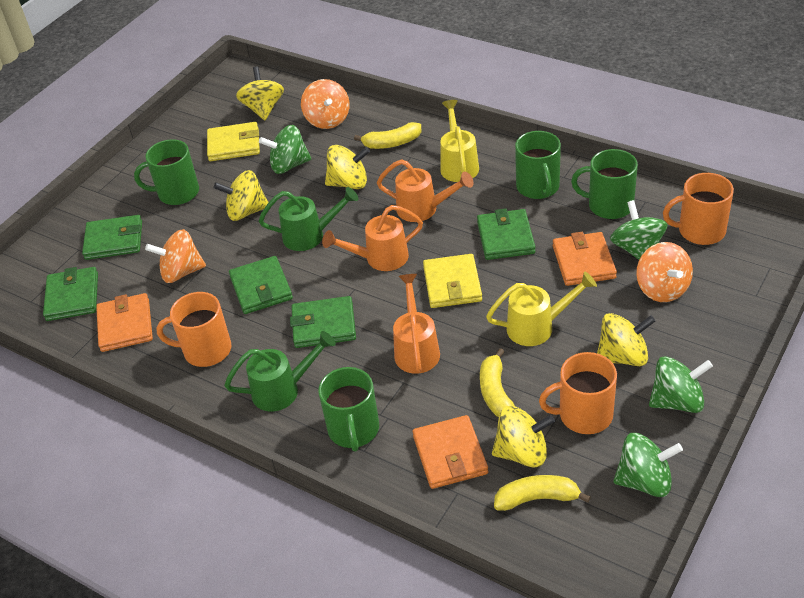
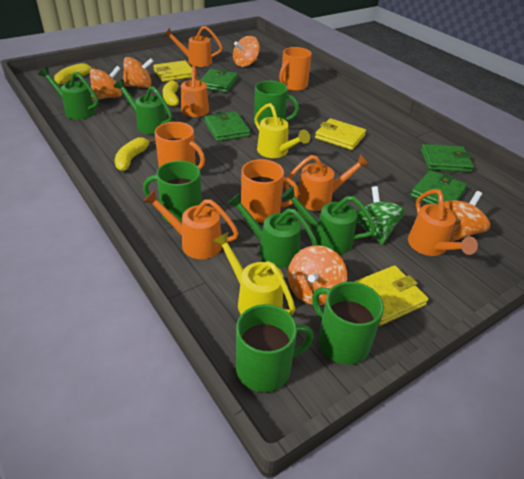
green spinning top: [259,125,311,174] [610,200,668,260] [613,433,683,497] [649,356,713,413] = 4 -> [356,186,405,245] = 1
green wallet: [43,267,98,321] [82,215,142,260] [229,256,293,314] [290,296,356,348] [477,208,535,260] = 5 -> [200,69,238,93] [204,111,250,141] [410,170,467,205] [421,144,474,172] = 4
green watering can: [224,331,336,412] [259,187,359,251] = 2 -> [38,67,98,120] [114,79,172,135] [227,193,318,268] [281,186,376,254] = 4
orange spinning top: [145,229,206,283] [301,79,350,129] [636,242,693,302] = 3 -> [90,66,122,100] [123,57,154,88] [233,36,260,67] [288,245,347,305] [444,191,490,242] = 5
orange wallet: [96,293,153,352] [413,415,488,489] [553,232,617,286] = 3 -> none = 0
orange watering can: [322,205,423,271] [377,159,474,222] [393,274,440,374] = 3 -> [143,190,239,259] [164,26,223,67] [181,66,209,117] [284,154,370,211] [408,189,478,256] = 5
yellow spinning top: [214,170,269,221] [236,66,284,120] [325,145,370,189] [492,406,555,468] [597,313,655,366] = 5 -> none = 0
yellow wallet: [207,122,260,161] [423,254,482,308] = 2 -> [153,60,192,82] [315,118,366,150] [354,265,429,326] = 3

